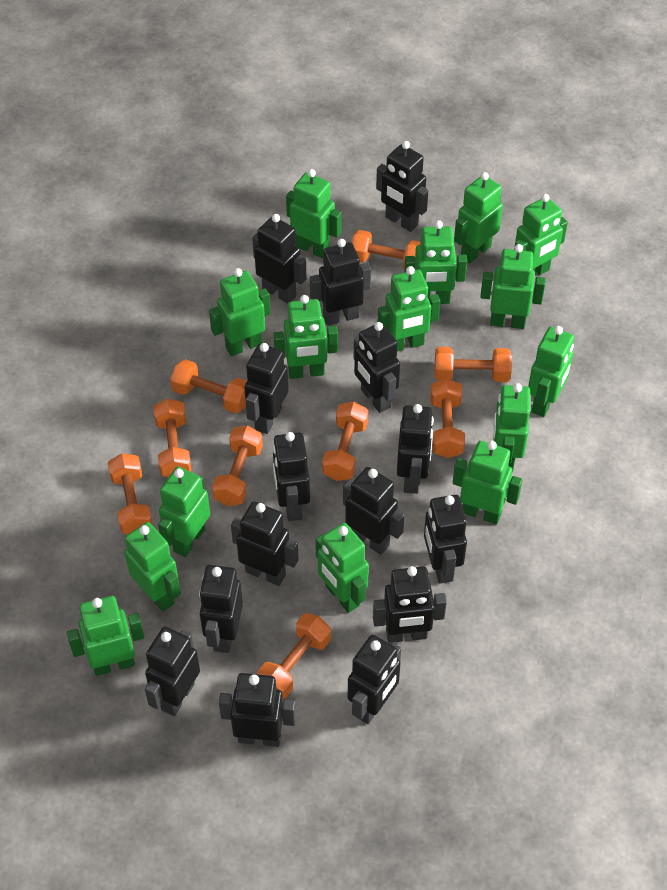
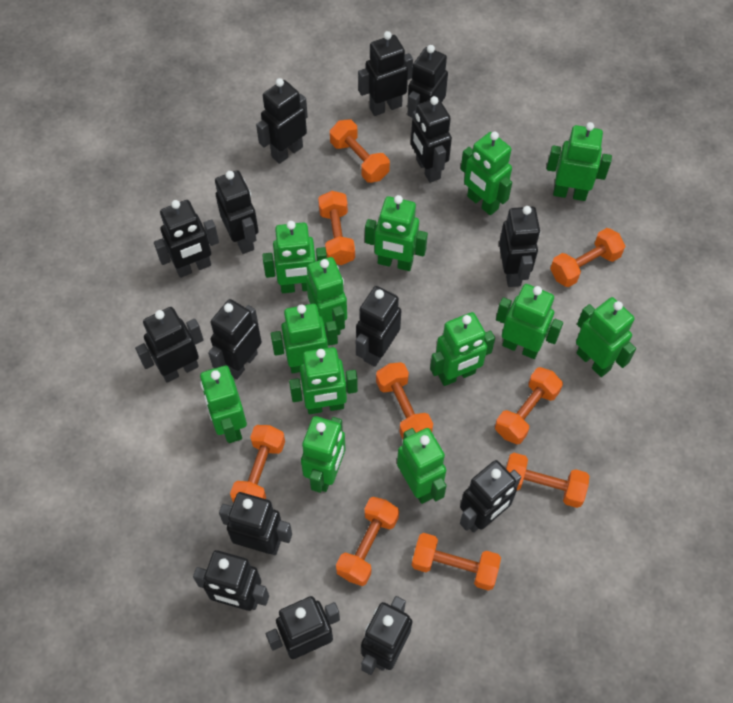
green robot: [67,596,144,676] [124,522,181,612] [158,467,210,557] [209,268,271,356] [273,295,338,379] [286,169,342,258] [315,523,369,613] [378,266,440,351] [404,220,467,304] [453,441,522,525] [454,172,503,264] [480,244,546,329] [493,383,530,473] [514,194,568,275] [528,326,574,417] = 15 -> [200,366,247,443] [262,221,327,293] [271,304,338,373] [289,347,358,414] [301,416,345,493] [306,257,347,335] [365,195,428,271] [397,428,447,504] [430,312,495,386] [461,132,512,215] [496,284,563,359] [547,122,612,201] [576,297,636,377] = 13

